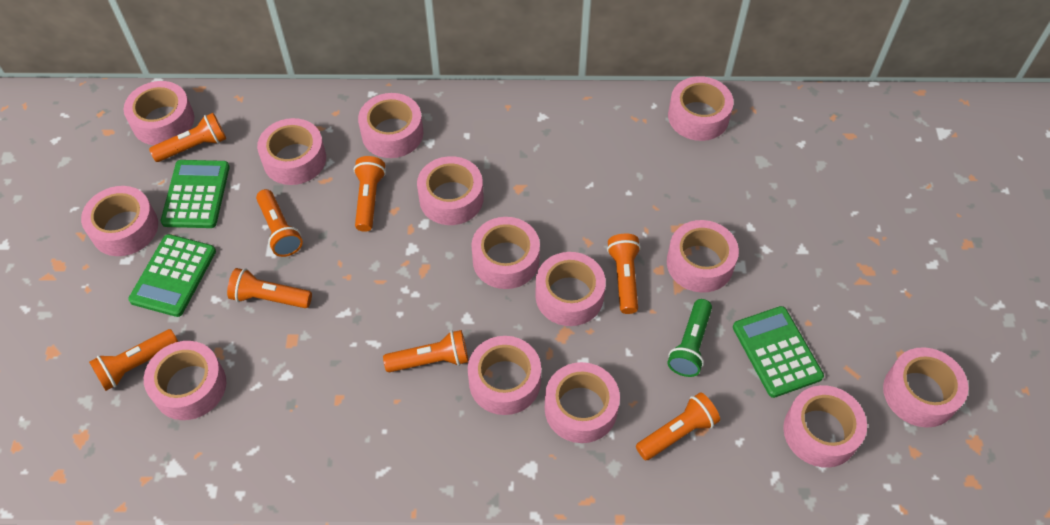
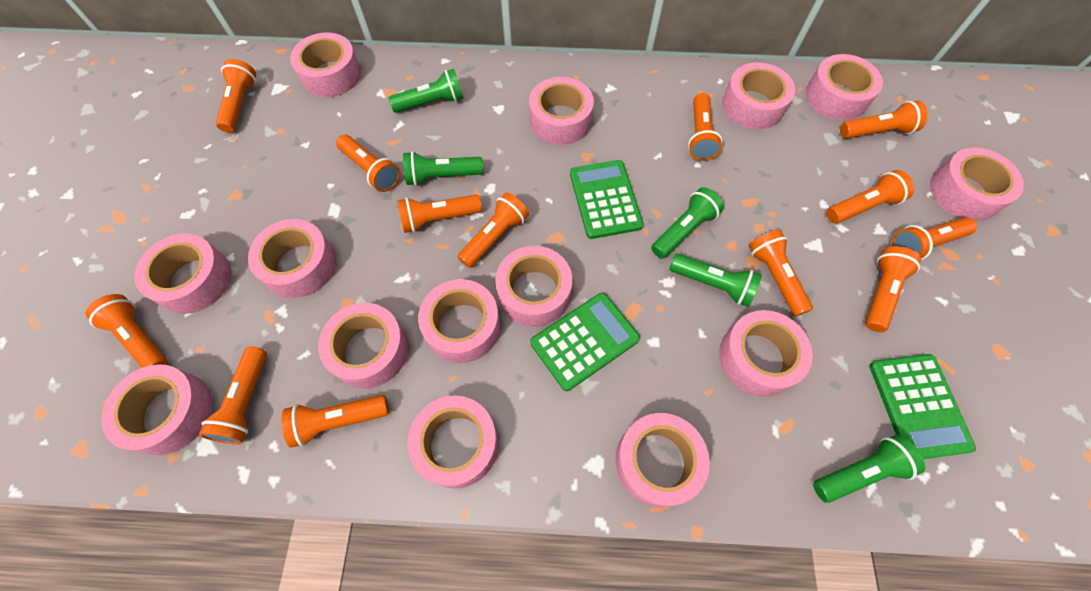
green flashlight: [667,299,712,377] = 1 -> [389,69,463,113] [403,151,483,186] [651,187,724,259] [669,254,762,307] [813,435,925,503] = 5
orange flashlight: [89,329,178,391] [149,113,226,162] [227,268,312,308] [256,189,303,257] [354,156,386,232] [383,330,468,372] [607,234,641,314] [636,392,720,460] = 8 -> [85,294,168,368] [199,346,267,444] [216,59,256,133] [281,395,389,448] [336,135,400,192] [397,195,482,233] [458,192,529,268] [688,93,723,161] [749,230,813,316] [827,170,914,223] [840,101,928,139] [865,246,921,332] [892,217,977,260] = 13

